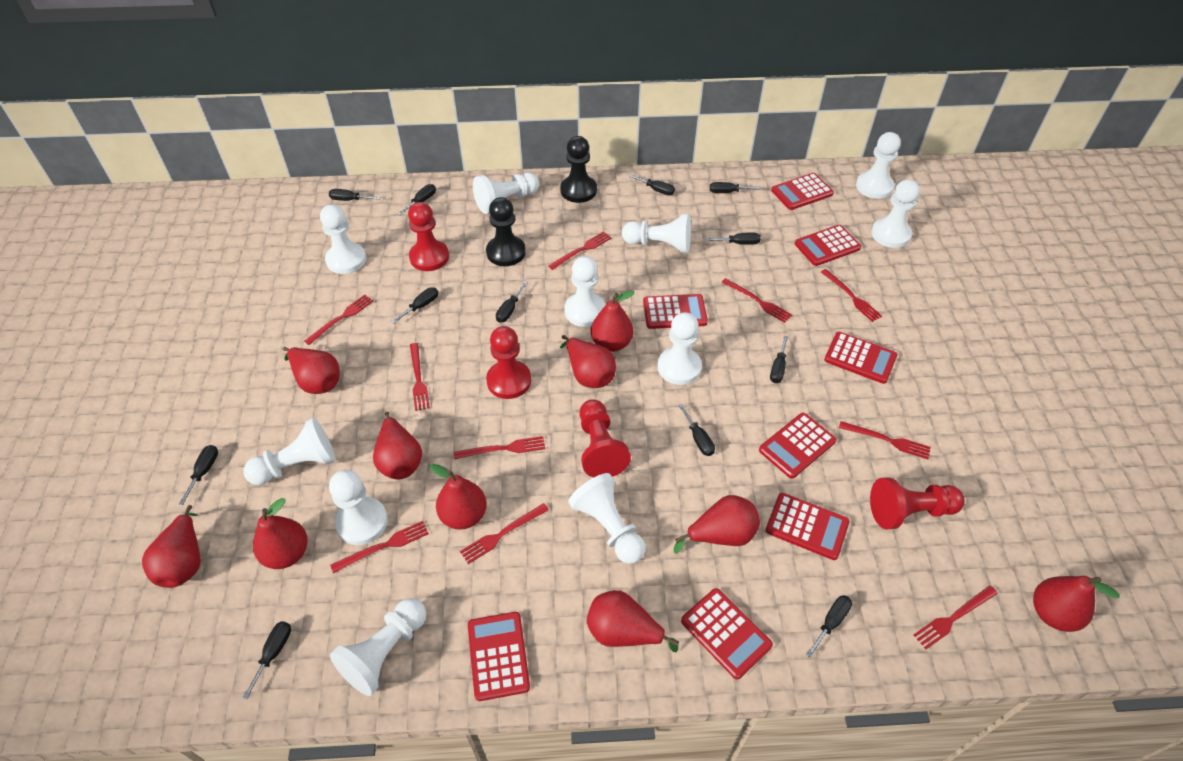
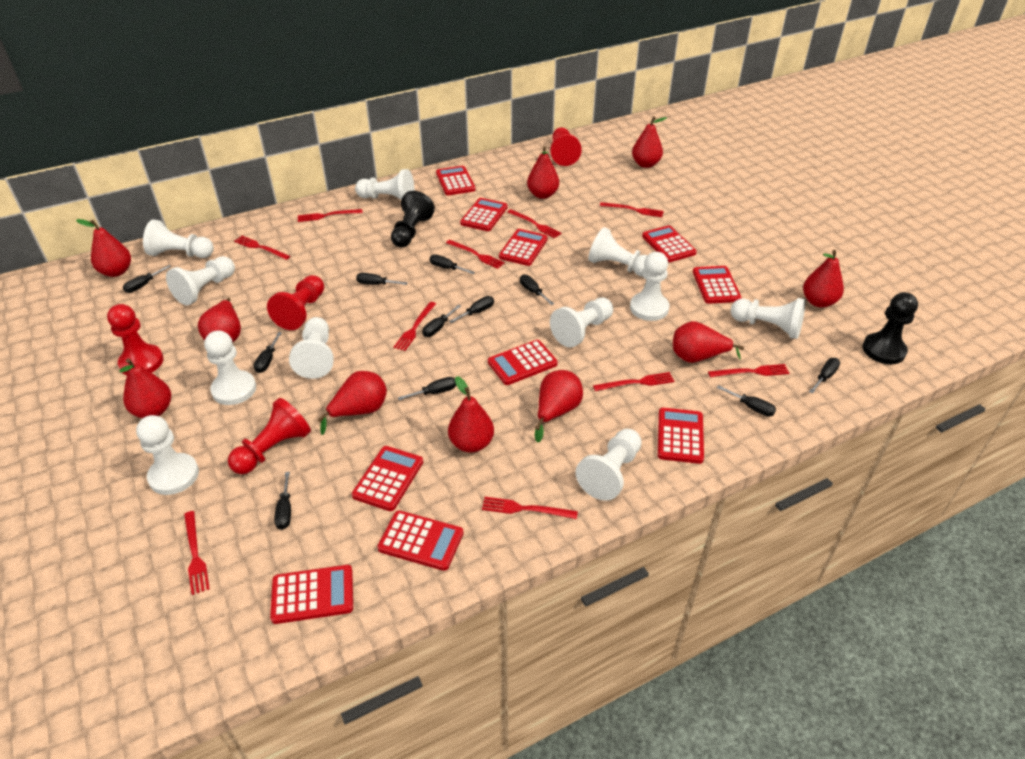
black screwdriver: [179,445,218,505] [242,621,291,699] [329,189,380,201] [391,287,438,323] [398,184,436,215] [496,281,528,323] [628,174,675,195] [678,404,715,456] [706,232,760,245] [710,182,761,193] [770,336,788,383] [806,595,852,658] = 12 -> [123,265,171,293] [254,332,282,373] [274,472,291,530] [356,273,408,285] [398,377,456,400] [422,305,461,337] [430,255,475,274] [449,296,494,323] [520,275,554,305] [717,385,776,417] [809,358,840,394] = 11
red calculator: [468,612,530,701] [643,294,708,329] [681,588,773,679] [759,413,836,479] [765,493,850,560] [771,173,834,210] [795,225,861,266] [824,332,897,384] = 8 -> [270,565,353,624] [352,446,423,511] [377,511,464,571] [436,166,475,195] [460,198,508,231] [488,340,558,385] [499,229,548,266] [642,225,697,262] [658,408,704,464] [693,266,742,304] = 10

